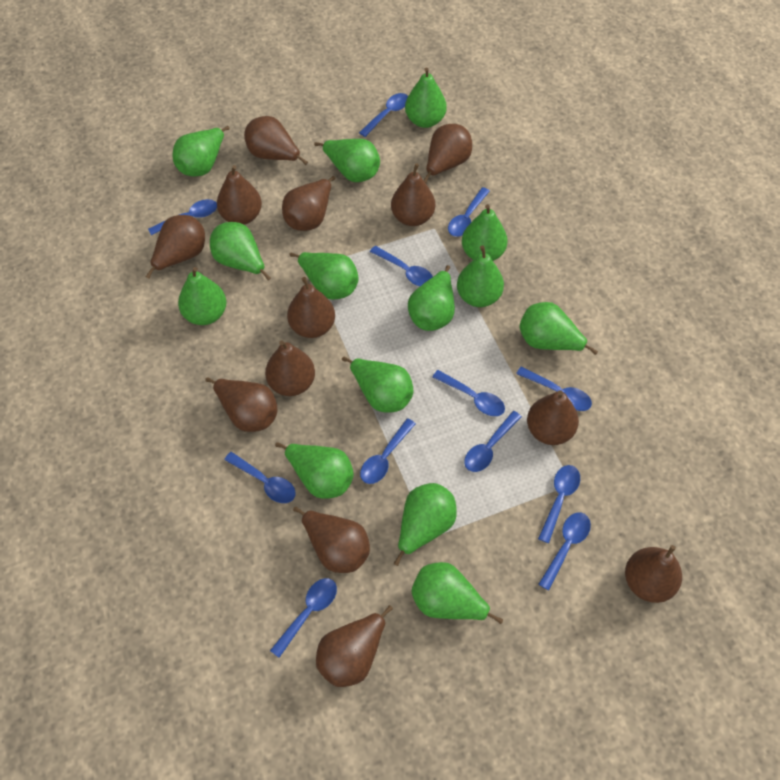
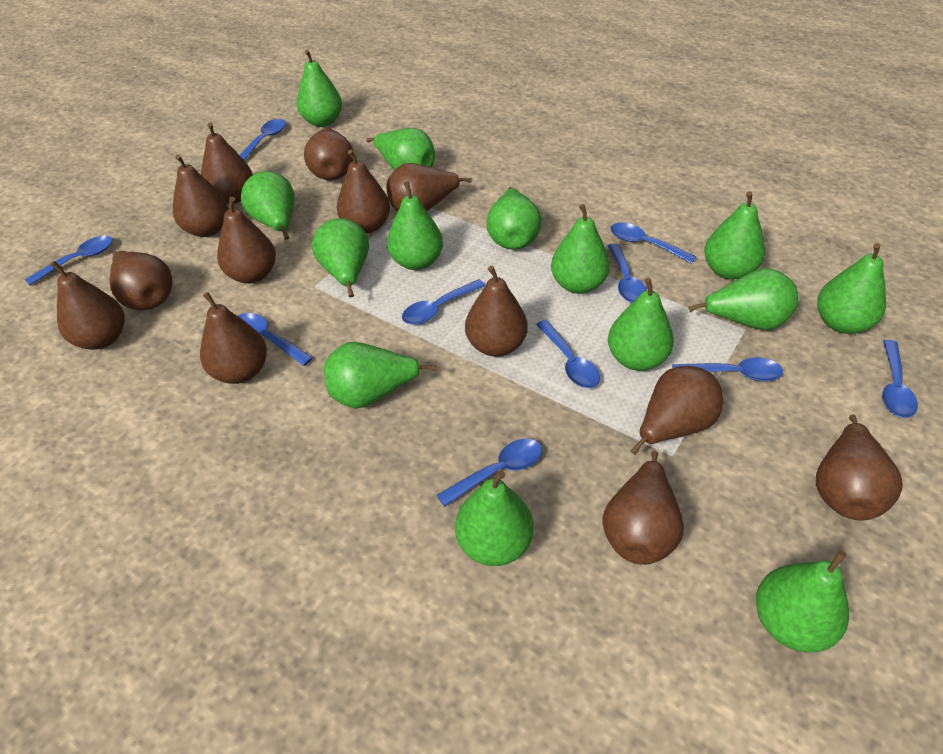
blue spoon: [148,199,217,235] [224,452,296,503] [270,578,337,658] [359,93,408,137] [360,418,416,484] [370,246,433,286] [433,370,505,416] [448,187,490,237] [464,411,522,472] [516,366,592,411] [538,465,580,543] [538,512,591,590] = 12 -> [25,236,113,285] [238,313,313,366] [240,119,286,161] [402,279,485,325] [437,439,542,507] [536,320,600,388] [608,243,647,303] [610,222,696,264] [672,357,783,381] [882,340,918,418] = 10

